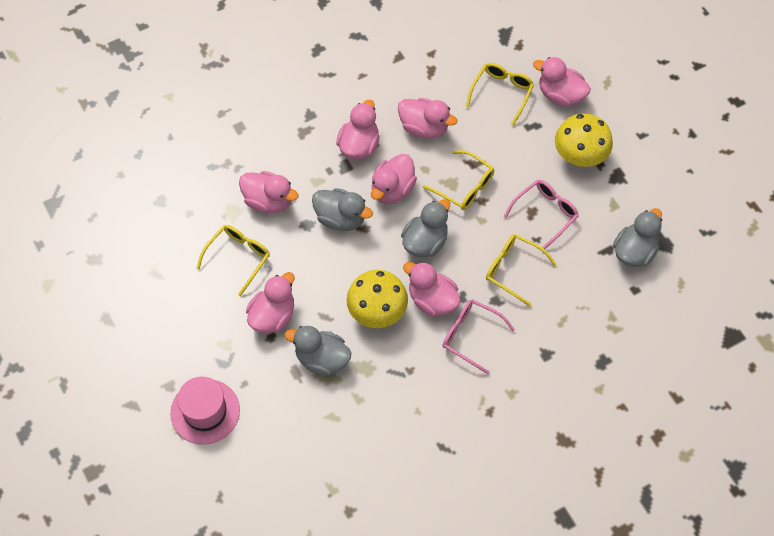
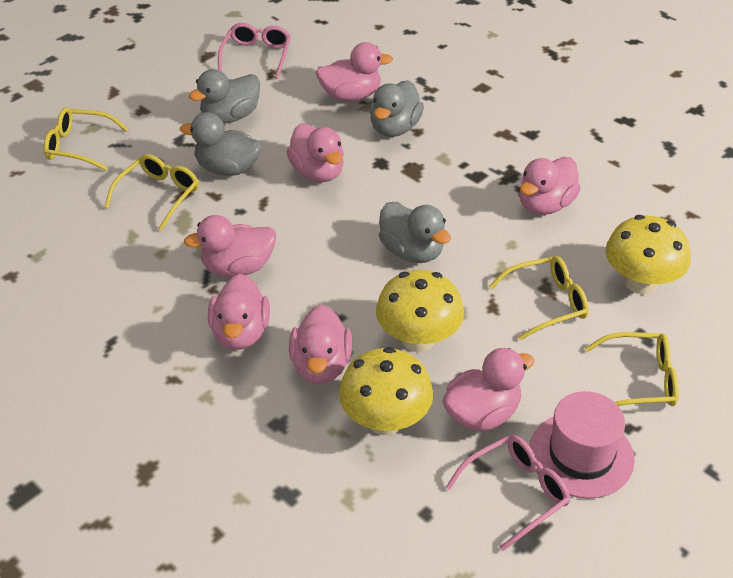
yellow mushroom: [346,270,408,328] [555,113,613,167] = 2 -> [339,347,433,435] [376,270,464,352] [605,215,691,295] = 3

